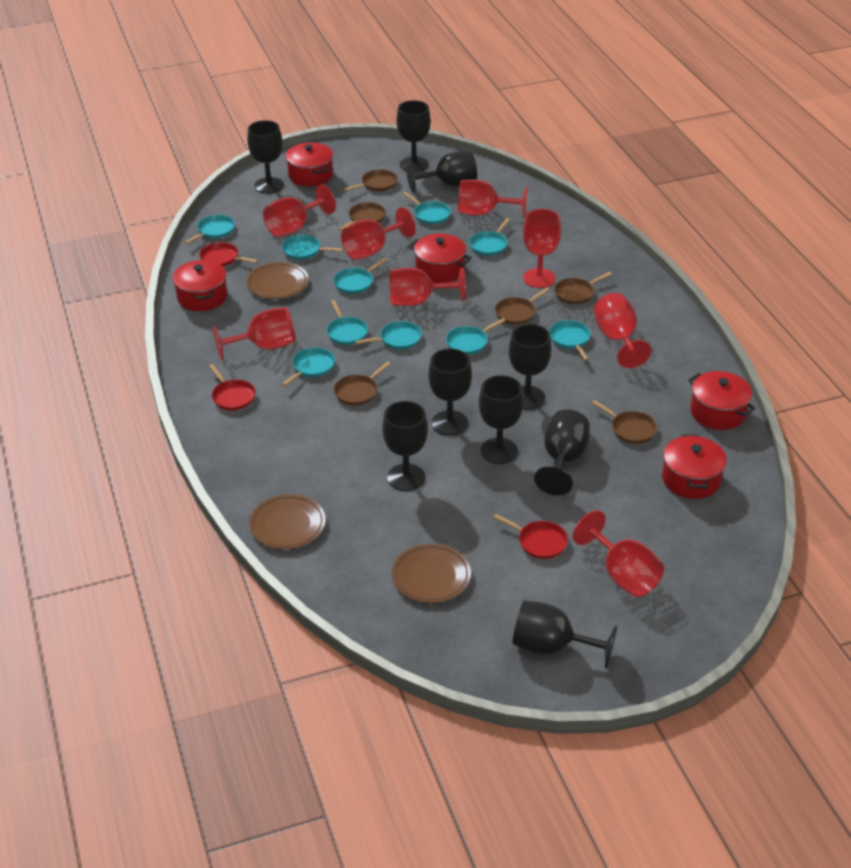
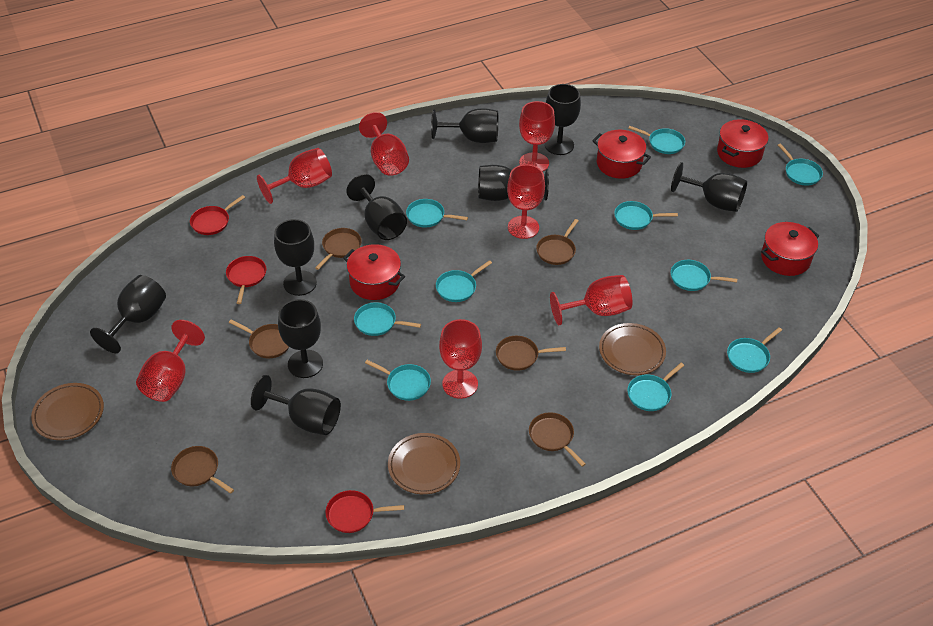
red goblet: [212,307,296,360] [263,185,336,237] [341,207,416,260] [389,268,466,306] [458,180,528,218] [523,209,561,288] [573,510,664,597] [594,293,651,368] = 8 -> [136,320,205,402] [257,148,332,204] [359,112,409,176] [439,319,482,399] [507,164,545,239] [519,101,555,172] [550,275,632,325] = 7
red pot: [172,260,227,311] [285,142,333,186] [409,234,472,283] [662,434,727,499] [688,371,755,430] = 5 -> [343,244,405,300] [592,130,651,179] [717,119,768,168] [761,222,819,276] = 4

